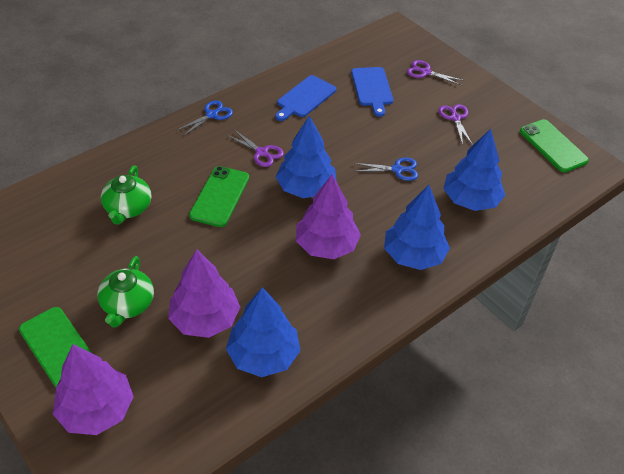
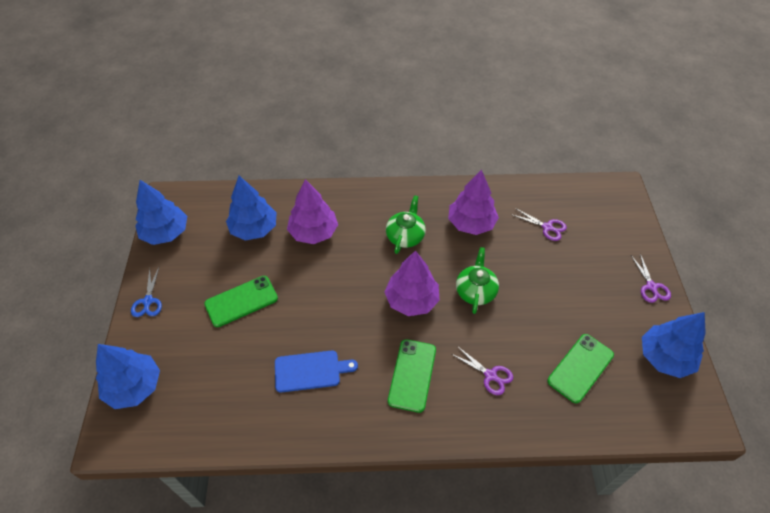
blue cutting board: [275,75,336,121] [351,67,393,117] = 2 -> [275,350,358,393] = 1
blue scissors: [176,100,233,136] [354,157,418,181] = 2 -> [131,268,162,317] = 1

